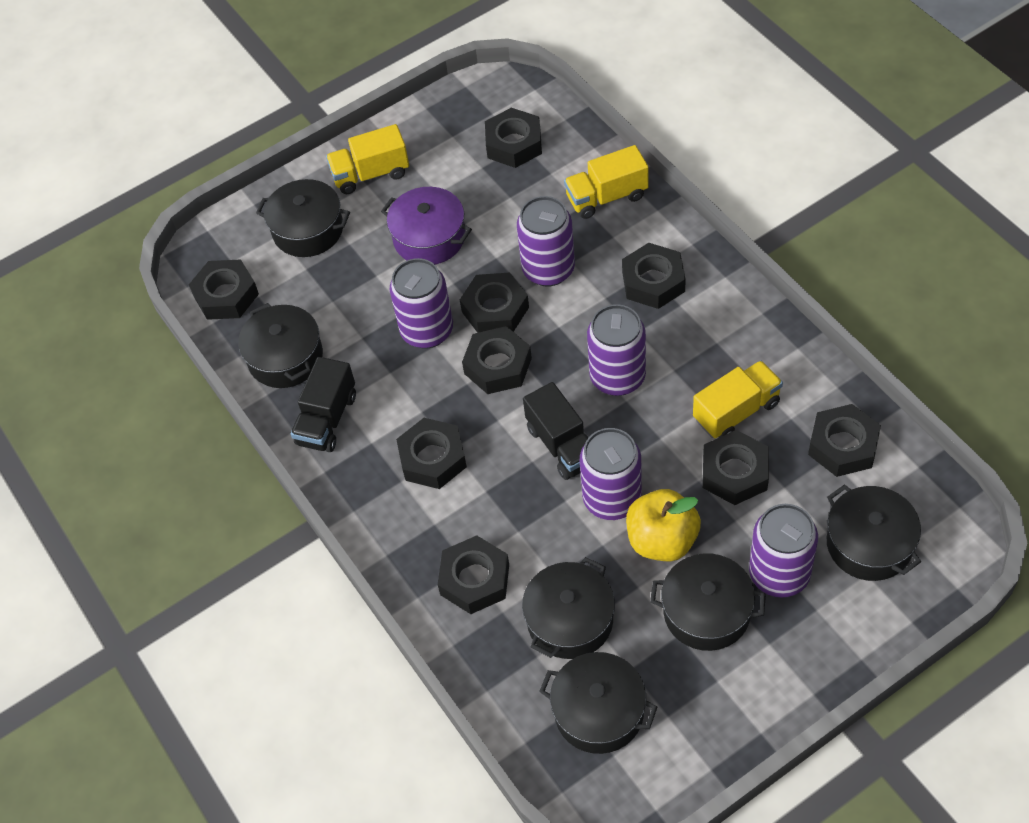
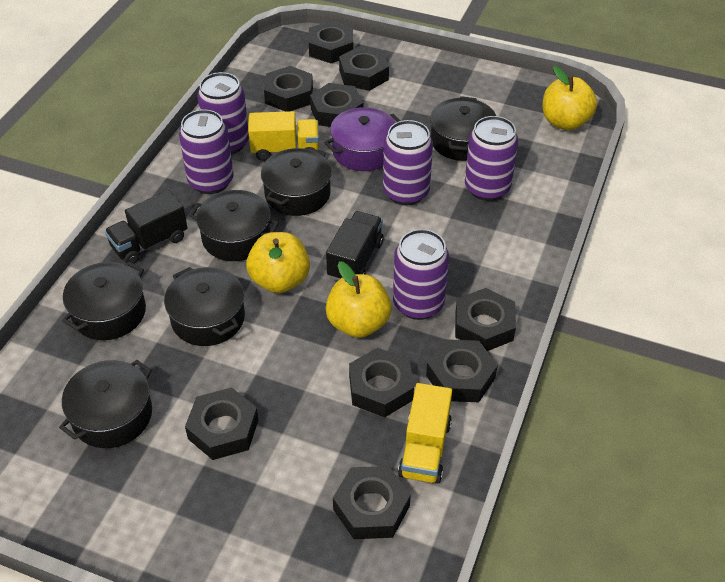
yellow apple: [626,489,701,561] = 1 -> [246,232,310,293] [326,261,392,338] [542,66,597,130] = 3
yellow truck: [326,124,409,194] [564,145,648,219] [693,360,783,438] = 3 -> [248,111,319,161] [398,383,452,484] = 2

